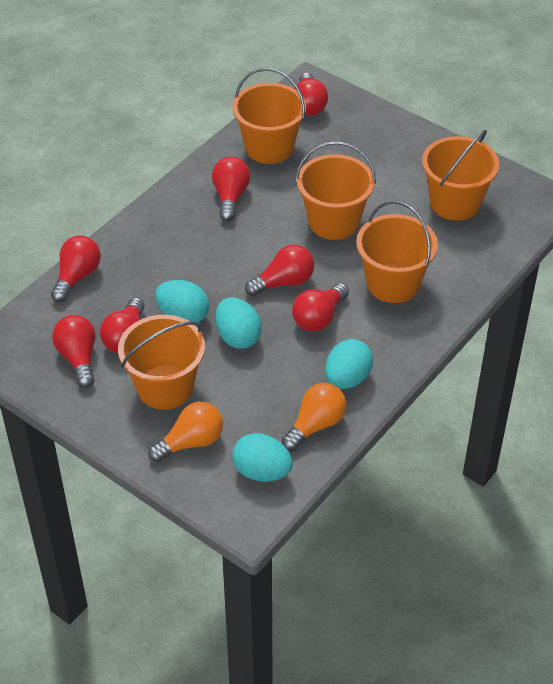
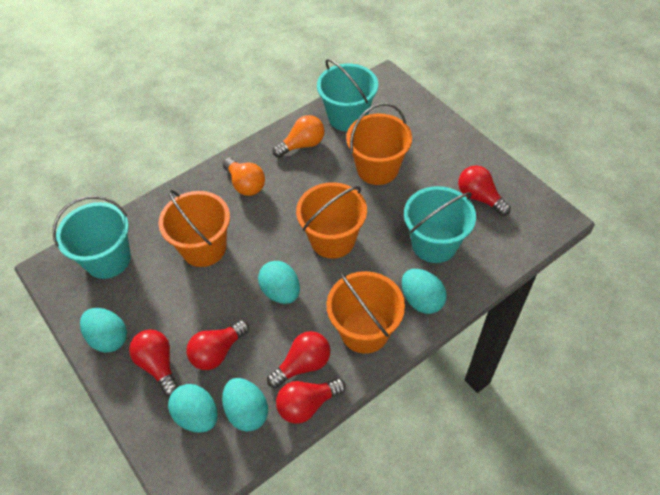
orange bucket: [118,315,205,410] [232,68,306,164] [295,141,376,240] [356,200,438,303] [422,130,499,221] = 5 -> [159,190,230,267] [296,182,367,258] [326,271,405,354] [346,103,412,185] = 4
red light bulb: [51,235,101,302] [52,315,96,388] [100,298,145,353] [212,157,250,221] [245,245,314,296] [292,283,349,332] [294,72,328,116] = 7 -> [129,329,179,396] [186,320,249,370] [267,331,330,388] [276,378,346,424] [458,165,511,216] = 5
turquoise bucket: none = 0 -> [53,196,131,279] [317,59,378,131] [404,186,476,263] = 3
turquoise egg: [156,280,209,323] [215,297,262,349] [233,433,293,482] [325,339,373,389] = 4 -> [80,308,127,353] [168,384,218,433] [222,378,268,432] [258,261,300,304] [402,269,447,314] = 5

